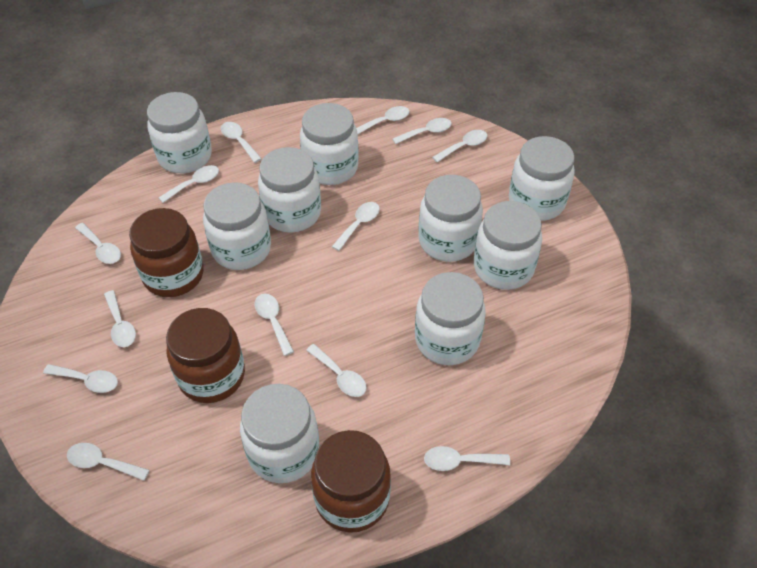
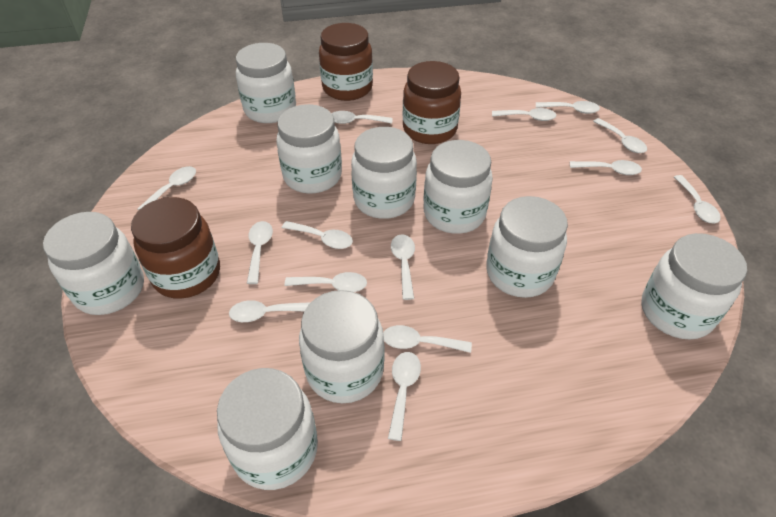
white spoon: [43,364,118,393] [67,443,149,481] [75,223,121,264] [104,290,136,347] [158,165,219,203] [221,122,262,163] [255,294,294,356] [306,344,367,397] [332,202,380,251] [356,106,409,134] [392,118,452,144] [424,446,510,471] [432,130,488,162] = 13 -> [137,166,196,210] [229,300,311,322] [247,221,273,284] [282,221,353,249] [284,272,367,292] [332,111,393,124] [383,325,472,353] [388,352,421,441] [391,234,415,300] [492,108,556,121] [536,101,600,114] [570,160,642,175] [593,118,647,153] [674,175,721,223] = 14

